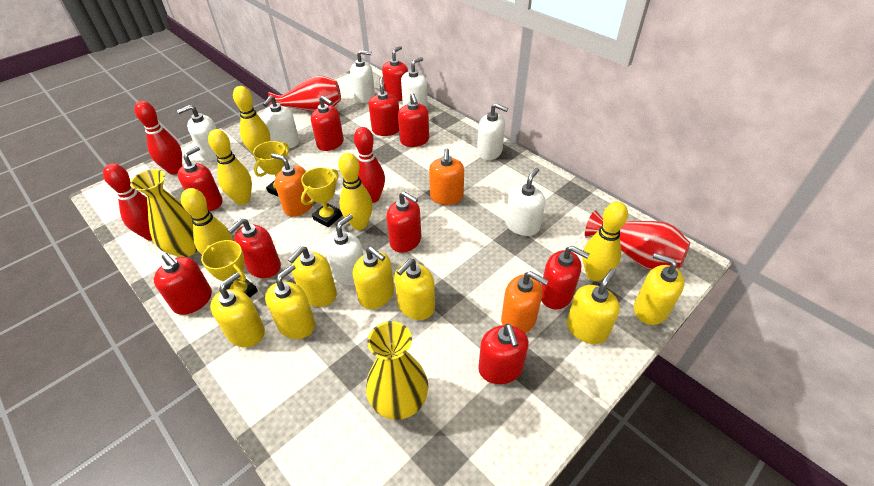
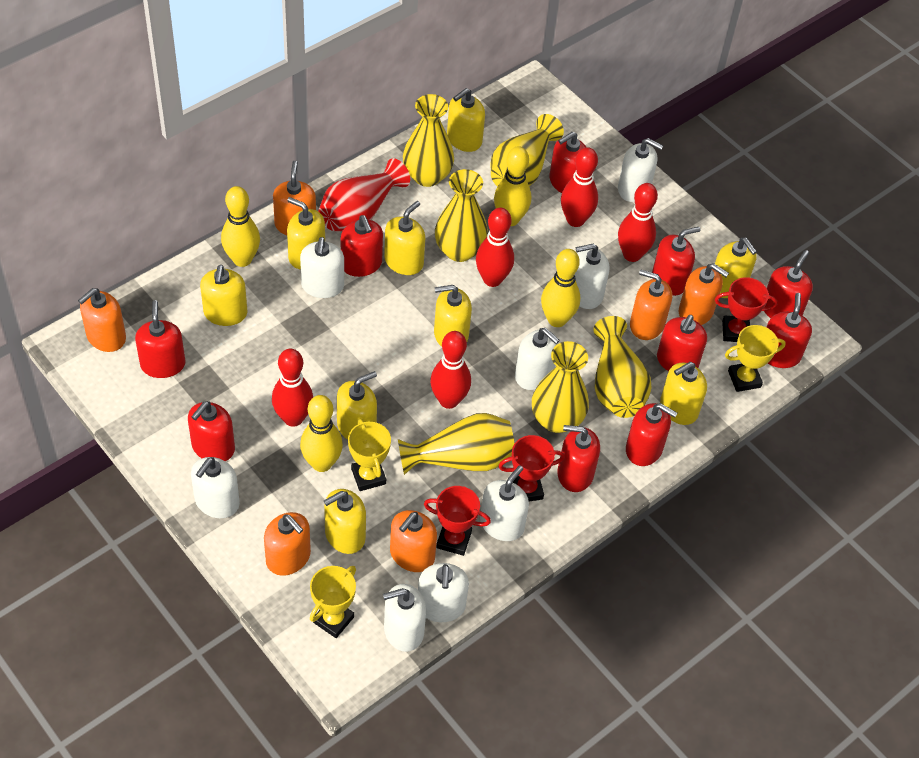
orange soap dispenser: [271,153,313,217] [429,148,464,205] [501,271,548,333] = 3 -> [78,288,126,352] [264,512,311,576] [273,161,316,235] [390,510,437,572] [630,270,672,340] [679,263,729,325] = 6
red bowling pin: [103,164,152,241] [134,101,182,174] [354,127,385,203] = 3 -> [272,348,313,427] [430,331,471,409] [476,207,514,287] [561,147,598,227] [618,183,658,262] = 5
red trophy: none = 0 -> [424,486,491,556] [499,435,565,501] [715,277,777,342] = 3
red vase: [268,76,341,111] [585,210,690,270] = 2 -> [319,158,410,232] = 1
white soap dispenser: [177,105,217,161] [263,95,299,149] [324,214,363,286] [350,50,375,103] [401,57,428,108] [477,103,508,160] [506,168,545,236] = 7 -> [191,457,240,518] [300,237,344,298] [383,584,426,652] [418,563,469,622] [480,465,529,541] [515,328,560,390] [575,244,609,309] [618,138,663,202] = 8
yellow bowling pin: [181,188,233,255] [208,129,252,205] [233,86,270,154] [338,153,373,230] [582,202,628,281] = 5 -> [221,186,260,267] [300,395,343,472] [494,146,531,226] [541,249,580,327] = 4
yellow soap dispenser: [210,272,265,347] [265,264,315,339] [288,246,337,307] [353,247,394,309] [394,258,435,320] [567,269,620,344] [634,253,684,325] = 7 -> [200,265,247,326] [287,197,325,269] [324,489,366,554] [337,371,377,440] [384,201,425,275] [434,285,472,347] [447,88,485,152] [660,362,707,425] [715,238,757,298] = 9
yellow vase: [130,169,198,257] [366,321,428,420] = 2 -> [398,413,515,475] [403,94,454,187] [435,169,488,262] [490,114,564,187] [532,341,589,433] [593,316,652,418] = 6

